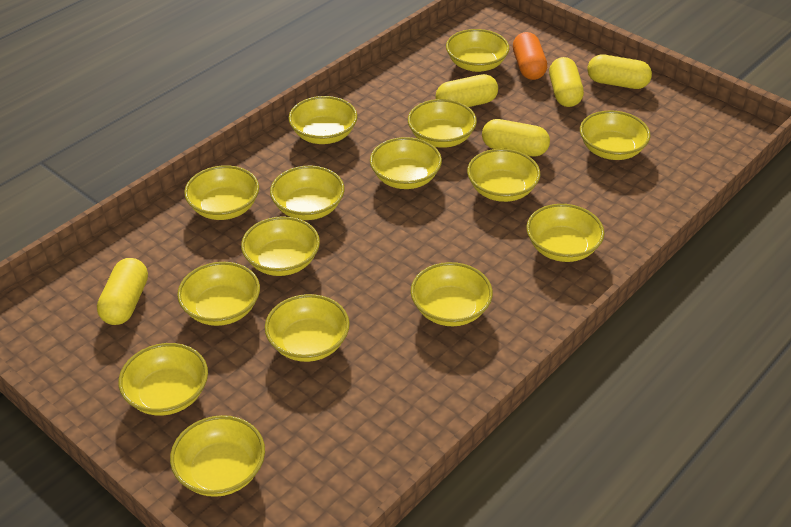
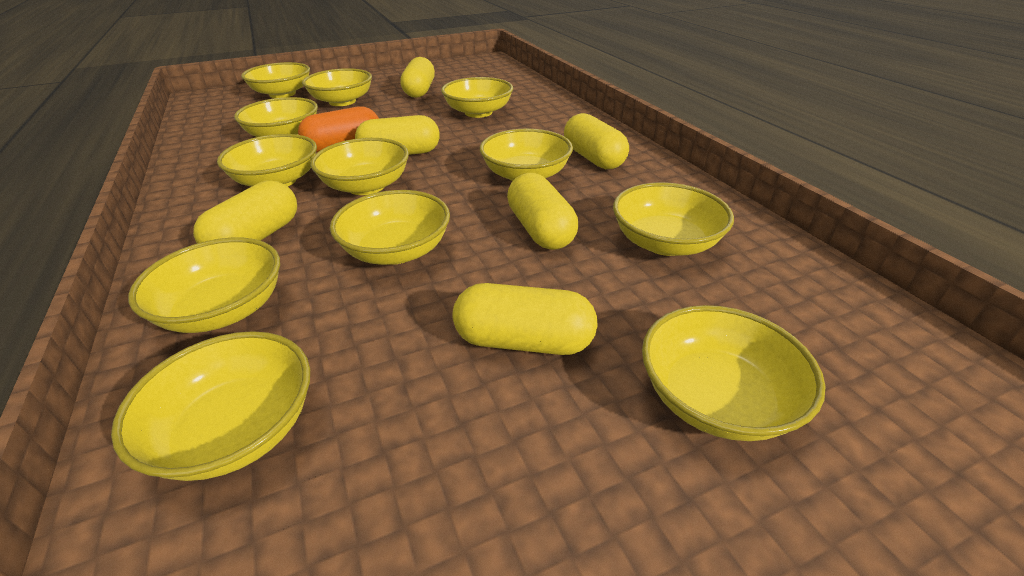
yellow bowl: [118,343,208,415] [170,415,265,497] [177,262,260,326] [184,165,259,220] [241,216,320,276] [265,294,350,362] [270,166,344,220] [289,96,357,144] [370,137,442,189] [408,99,477,148] [411,262,493,326] [446,29,510,72] [467,149,540,202] [526,204,604,262] [580,110,650,160] = 15 -> [111,331,310,481] [128,237,280,333] [217,134,317,187] [234,97,318,137] [241,62,310,98] [302,68,372,106] [311,138,409,195] [330,190,450,265] [441,77,513,118] [480,128,573,181] [613,182,734,256] [642,305,826,441] = 12
yellow capsule: [97,258,148,325] [436,74,498,107] [482,119,550,156] [549,57,584,107] [587,55,652,89] = 5 -> [193,180,297,243] [355,115,440,155] [401,57,435,98] [452,283,598,355] [507,173,578,250] [564,113,629,169] = 6

